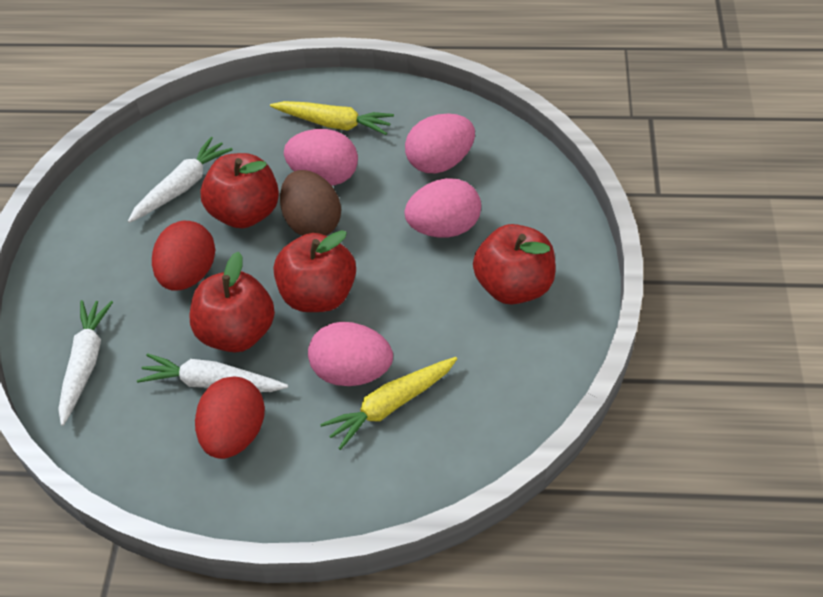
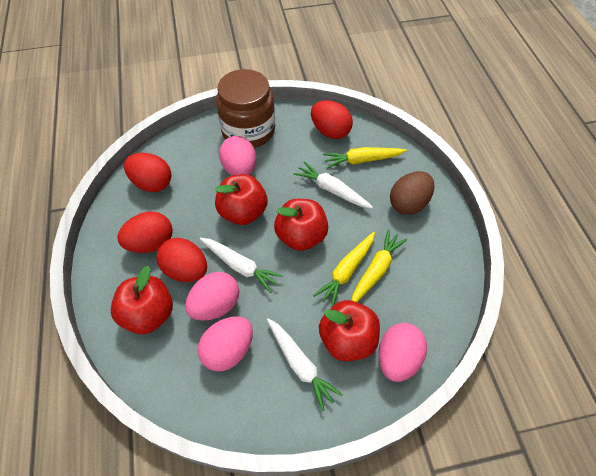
brown jar: none = 0 -> [216,69,275,148] = 1
red egg: [152,221,215,291] [195,377,265,459] = 2 -> [117,211,173,253] [124,153,172,192] [157,238,207,282] [311,100,353,139] = 4
yellow carrot: [270,101,394,135] [320,357,457,450] = 2 -> [313,232,375,307] [323,147,407,169] [351,230,407,302] = 3

